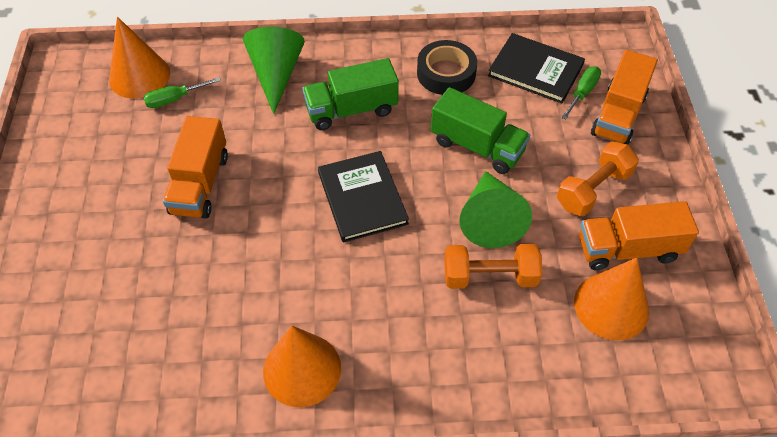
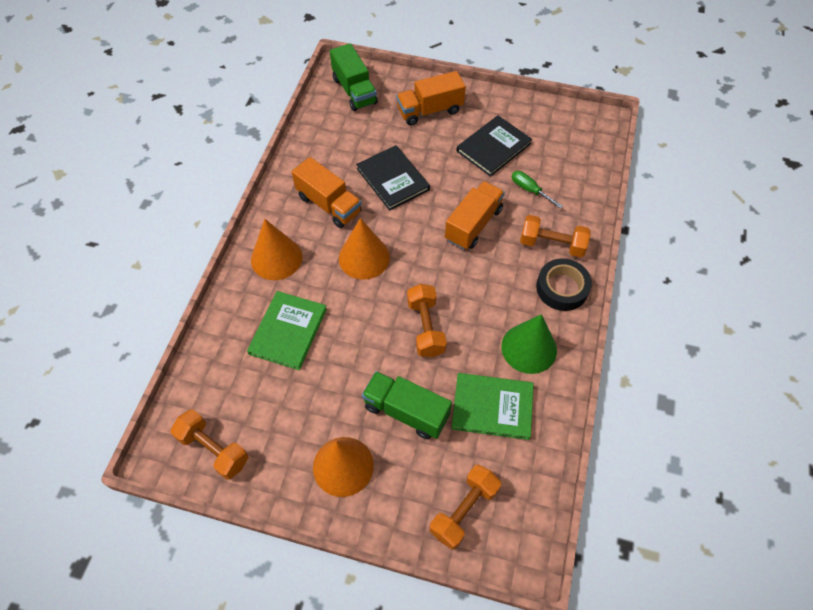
green book: none = 0 -> [247,291,327,370] [451,373,534,440] = 2
green cone: [243,27,305,114] [459,171,532,248] = 2 -> [501,314,557,374] = 1
green screwdriver: [143,77,221,108] [561,66,601,120] = 2 -> [512,171,563,208] = 1
orange dumbbell: [444,244,542,289] [557,141,639,216] = 2 -> [171,409,249,480] [407,284,447,357] [430,465,501,550] [520,215,590,257] = 4

